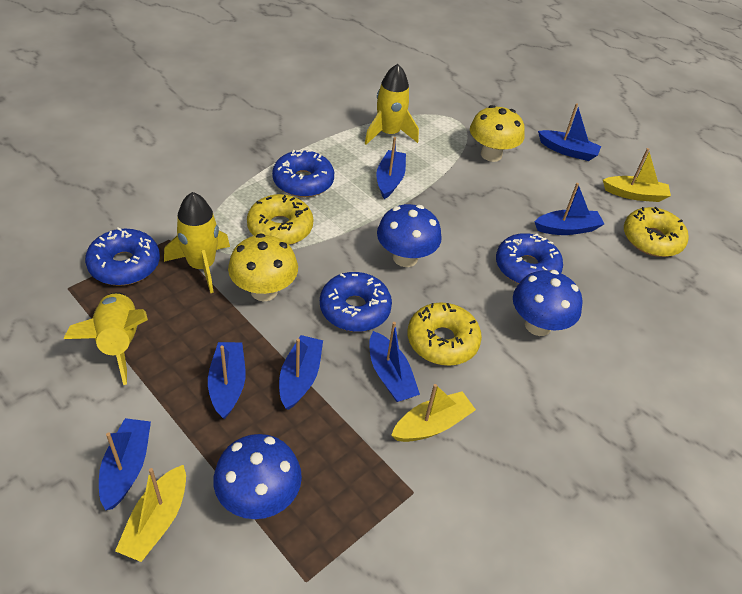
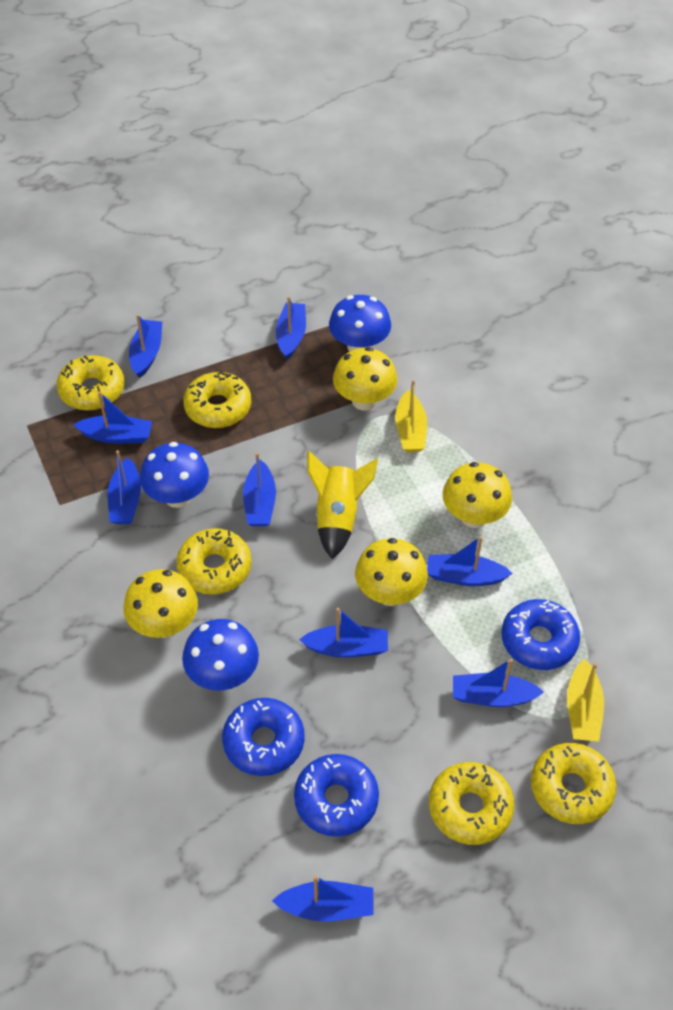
blue boat: [99,418,151,510] [208,342,246,419] [279,335,323,410] [369,322,420,402] [376,137,406,199] [534,183,604,235] [538,103,601,161] = 7 -> [73,391,152,444] [108,450,141,524] [129,314,162,378] [243,452,276,526] [272,875,374,922] [276,296,306,360] [299,608,388,658] [427,536,513,586] [453,659,544,707] = 9
blue donut: [85,227,160,286] [272,149,334,197] [320,272,392,332] [496,233,563,284] = 4 -> [222,698,305,776] [294,754,379,837] [501,599,580,670] = 3
yellow boat: [115,465,186,562] [391,384,476,442] [603,148,671,202] = 3 -> [395,380,427,452] [567,659,604,742] = 2
yellow donut: [247,194,313,245] [408,302,482,366] [624,207,689,257] = 3 -> [57,355,125,411] [176,528,252,595] [183,371,251,428] [429,762,515,845] [531,743,617,824] = 5
yellow mushroom: [228,233,298,301] [470,105,525,162] = 2 -> [124,569,198,638] [333,347,398,410] [355,538,428,606] [443,462,512,528] = 4
yellow rocket: [64,292,148,385] [164,192,230,293] [365,64,419,145] = 3 -> [307,451,378,559] = 1

